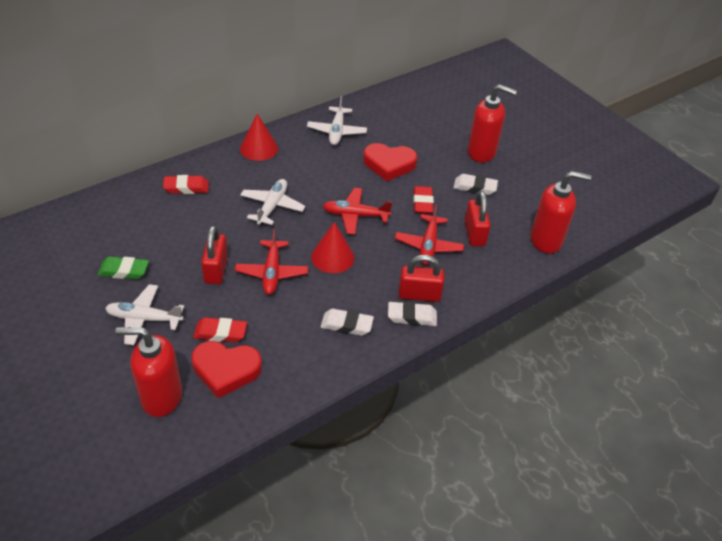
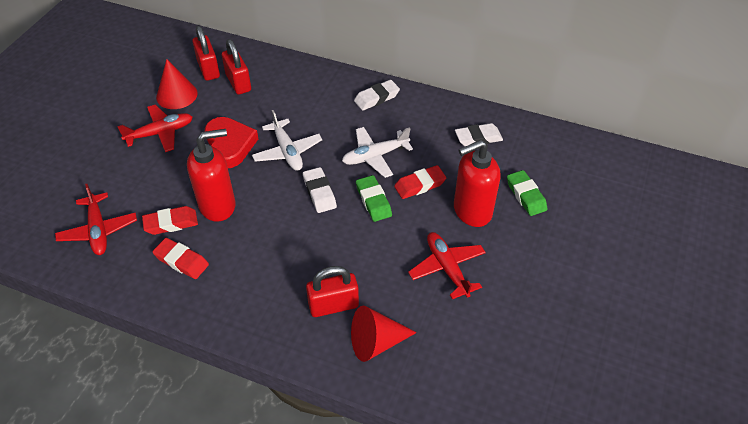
green eraser: [98,256,149,279] = 1 -> [356,175,392,222] [507,170,548,216] = 2
red heart: [191,341,262,398] [363,143,417,181] = 2 -> [205,117,258,168] = 1
red soap dispenser: [116,327,182,417] [468,84,517,162] [530,171,591,253] = 3 -> [187,129,236,222] [454,140,501,227] = 2
white plane: [105,284,184,345] [240,179,305,225] [307,96,367,145] = 3 -> [252,110,322,171] [342,127,413,178] = 2

